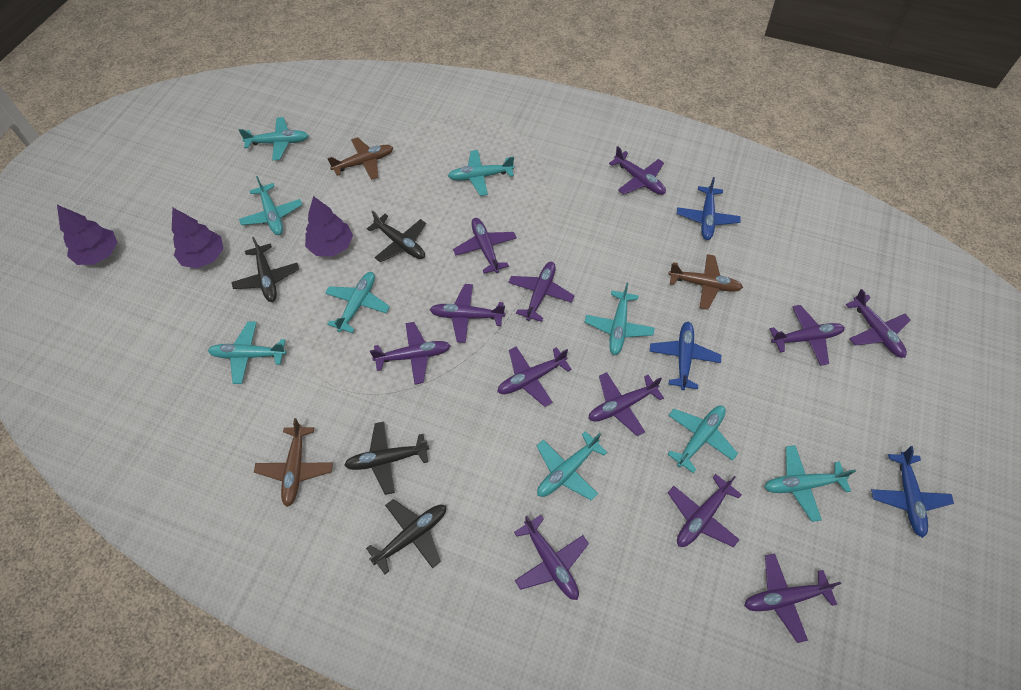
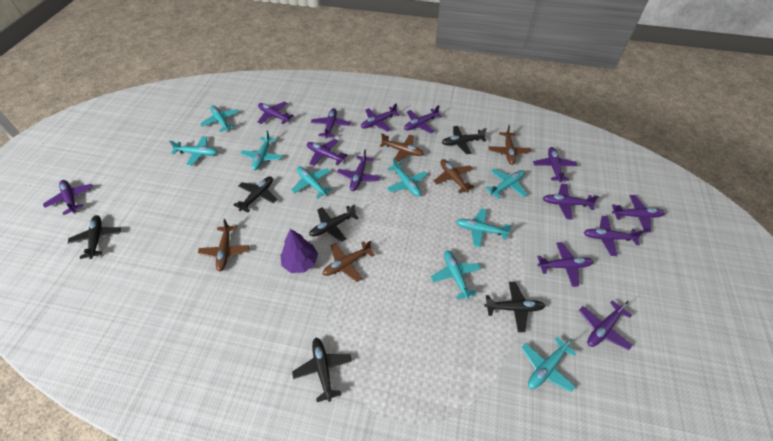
black plane: [231,237,299,302] [344,422,429,495] [366,499,446,574] [367,210,426,262] = 4 -> [68,215,121,259] [234,176,277,212] [292,338,352,402] [309,204,358,242] [442,126,487,154] [485,282,545,332] = 6
blue plane: [649,322,721,390] [677,177,741,240] [871,446,954,538] = 3 -> none = 0
brown plane: [254,418,333,507] [327,137,393,180] [668,254,743,310] = 3 -> [198,219,249,272] [323,241,374,282] [380,134,424,163] [433,159,475,193] [489,125,531,165] = 5
purple plane: [370,322,451,384] [429,284,505,343] [453,218,517,274] [497,346,572,407] [508,262,575,322] [514,515,589,600] [588,372,664,436] [609,146,666,195] [668,474,742,547] [744,553,841,643] [770,305,845,366] [846,289,911,358] = 12 -> [43,180,93,215] [258,101,294,124] [307,139,348,166] [311,108,351,139] [337,150,380,191] [361,103,400,132] [404,105,442,133] [533,147,577,183] [537,242,594,287] [543,183,599,220] [579,300,633,350] [583,216,645,256] [612,195,665,233] = 13
purple tree: [57,205,117,265] [172,208,223,268] [305,196,353,257] = 3 -> [280,229,318,273] = 1

